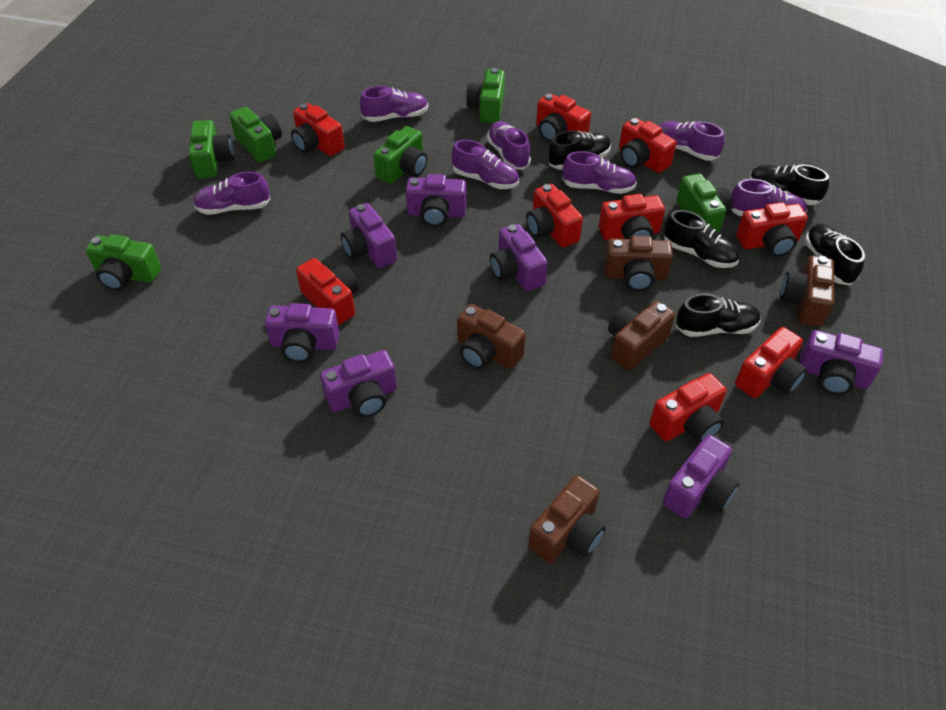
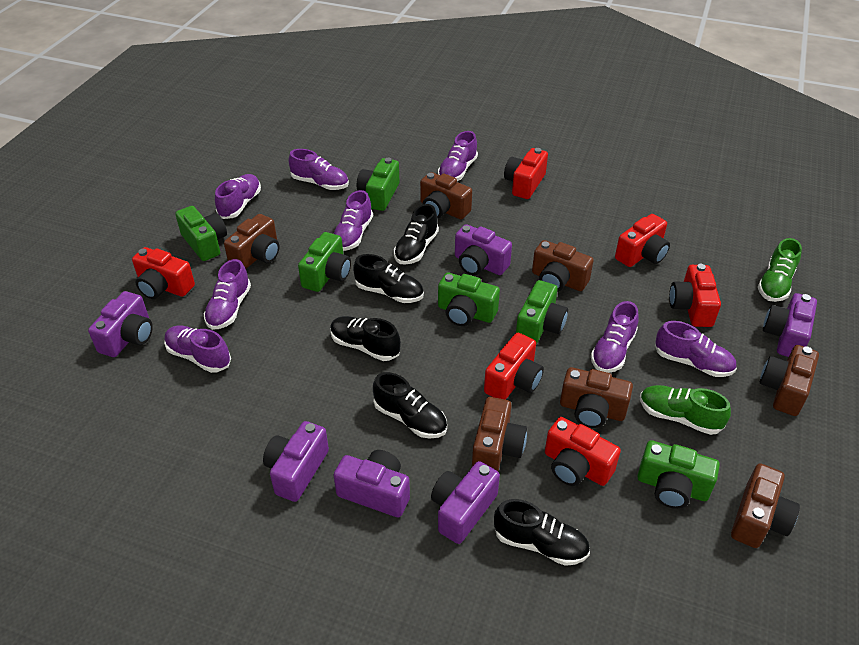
brown camera: [457,304,526,369] [528,475,606,563] [604,235,673,291] [608,301,675,371] [780,256,834,327] = 5 -> [224,214,279,269] [420,172,472,219] [472,397,527,471] [532,240,594,292] [560,367,633,428] [731,463,800,548] [760,345,819,416] = 7
green shoe: none = 0 -> [640,385,731,435] [758,238,802,302] = 2
purple camera: [265,303,340,363] [320,350,397,417] [341,203,397,268] [406,174,466,227] [490,224,548,291] [663,435,739,519] [799,330,883,395] = 7 -> [88,291,153,357] [263,421,329,502] [334,450,410,517] [431,461,500,544] [455,224,512,275] [763,293,817,357] = 6
purple shoe: [193,172,271,215] [360,86,428,122] [451,140,519,189] [487,121,531,170] [562,151,637,194] [659,121,725,160] [731,179,807,216] = 7 -> [164,326,231,373] [204,259,251,330] [215,174,261,219] [288,149,349,190] [334,190,373,251] [438,131,478,181] [591,301,639,373] [655,321,737,377] = 8
red camera: [291,103,345,156] [296,258,359,325] [526,184,583,247] [536,93,591,142] [599,194,665,240] [619,118,676,173] [650,373,727,444] [735,327,807,398] [736,202,808,257] = 9 -> [132,247,195,299] [484,333,544,400] [504,148,548,199] [545,417,621,486] [615,214,670,267] [669,264,721,327] = 6

